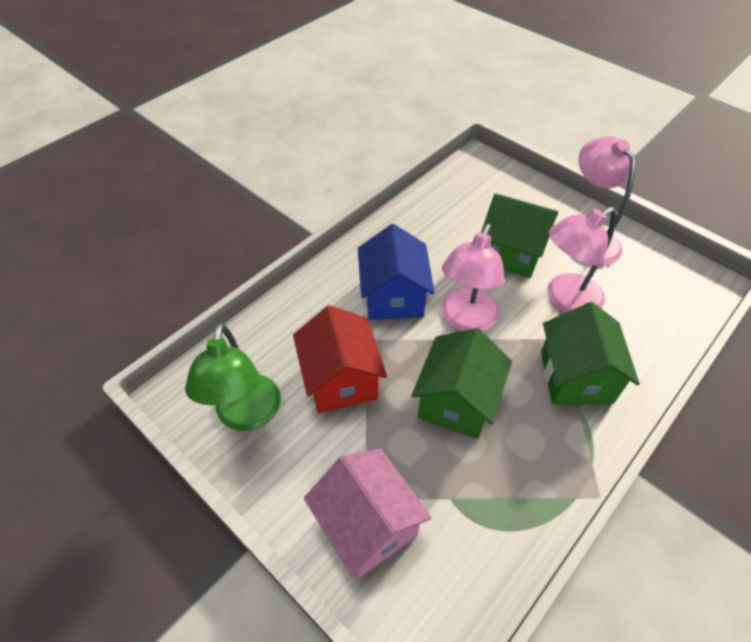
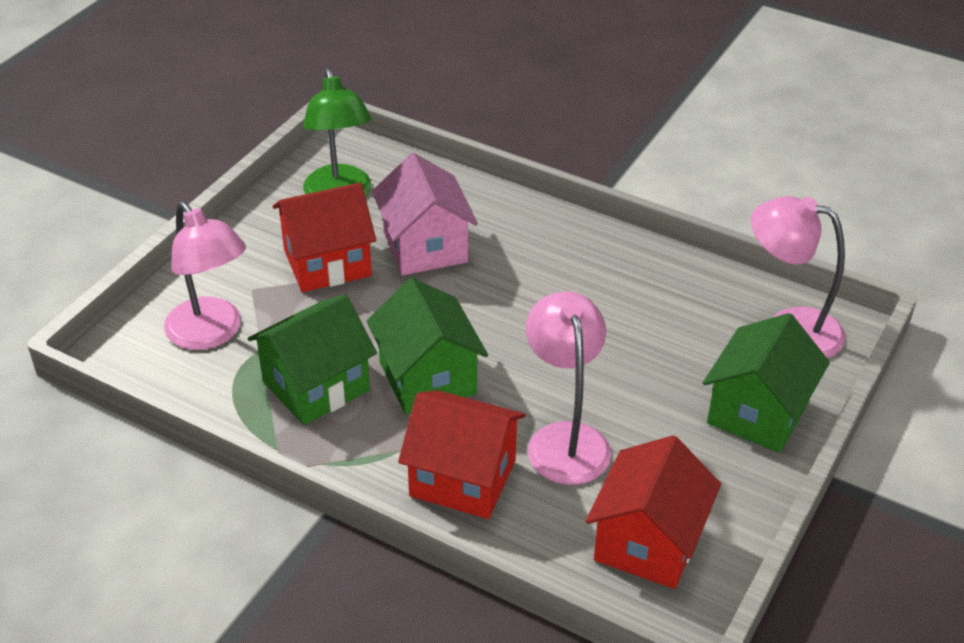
blue house: [358,224,435,320] = 1 -> none = 0
red house: [293,305,387,413] = 1 -> [273,183,376,292] [398,390,526,519] [586,435,721,589] = 3

